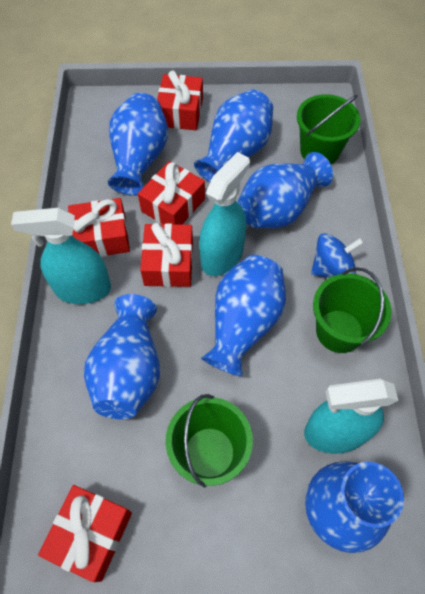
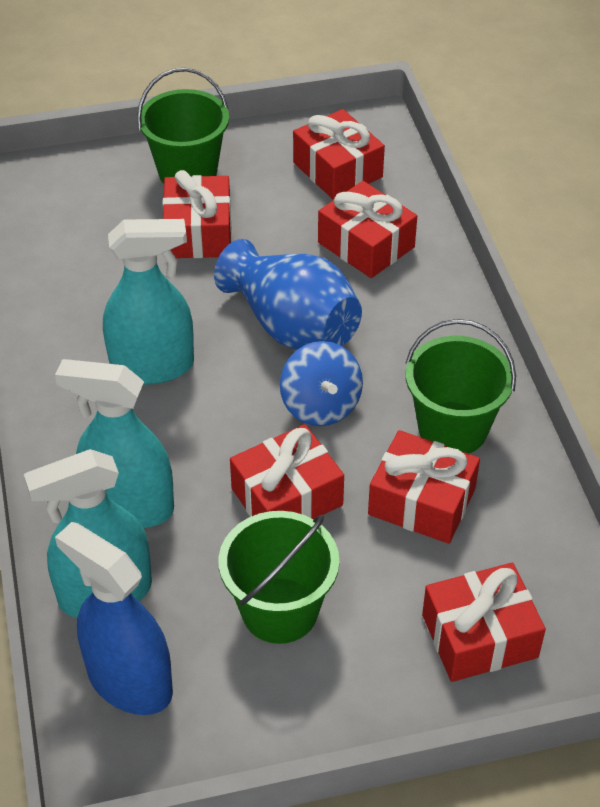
blue spray bottle: none = 0 -> [55,522,173,715] = 1
blue vase: [84,294,160,419] [108,93,168,196] [194,89,273,182] [201,255,286,376] [238,152,333,228] [305,461,404,553] = 6 -> [214,239,362,350] = 1
red gift: [38,485,132,582] [68,198,130,257] [138,161,205,225] [140,223,193,287] [157,70,203,130] = 5 -> [162,170,232,258] [230,424,344,519] [293,109,385,200] [318,181,417,278] [368,430,480,544] [422,563,546,682] = 6

